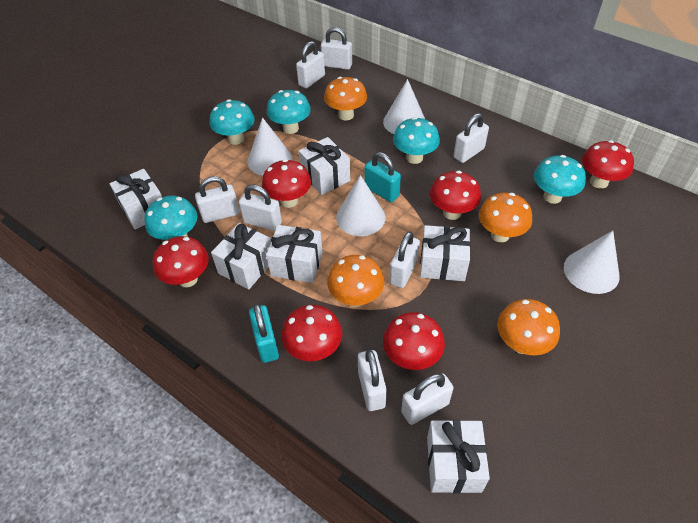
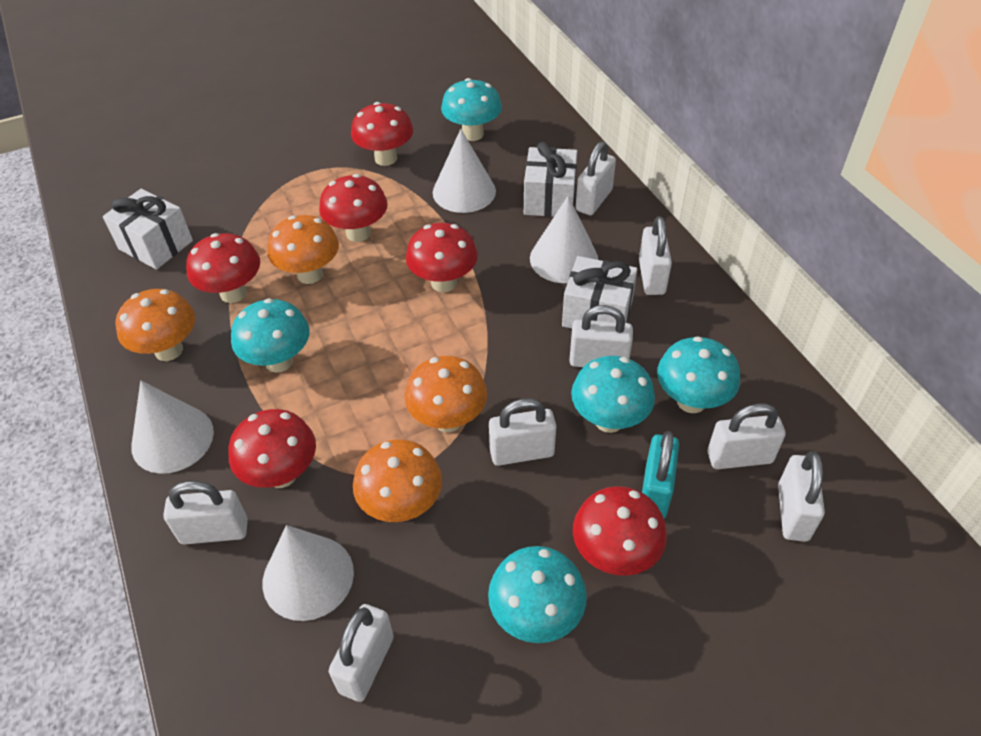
turquoise padlock: [249,304,279,363] [364,152,401,202] = 2 -> [642,431,679,519] = 1
white gift: [110,169,162,229] [211,223,271,289] [266,225,323,283] [299,137,350,195] [420,225,471,281] [427,420,490,493] = 6 -> [103,189,193,270] [524,142,577,217] [562,256,637,328] = 3

